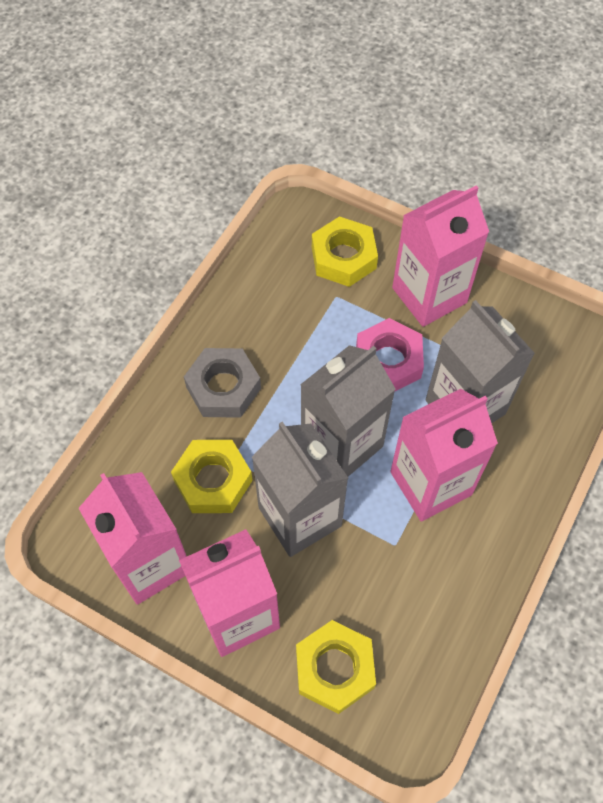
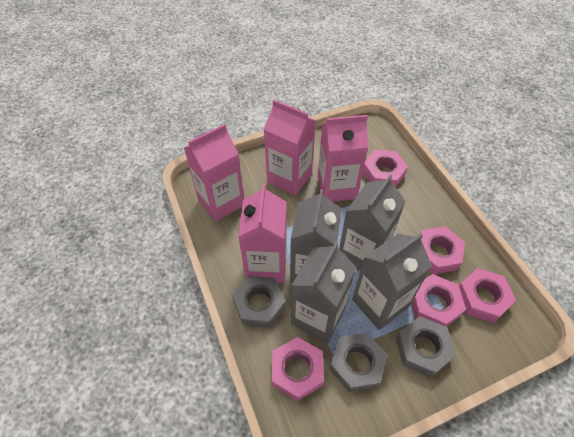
grey carton: [252,421,348,557] [300,345,395,477] [426,300,535,423] = 3 -> [290,189,342,283] [291,242,356,343] [339,175,406,270] [352,233,432,330] = 4
grey nut: [184,348,261,418] = 1 -> [232,276,286,328] [329,333,388,392] [396,316,456,377] = 3
pink nut: [356,318,424,391] = 1 -> [272,337,324,401] [363,150,408,187] [411,274,466,326] [421,226,465,274] [459,268,516,323] = 5
yellow nut: [171,440,253,513] [296,620,376,714] [312,216,378,287] = 3 -> none = 0

